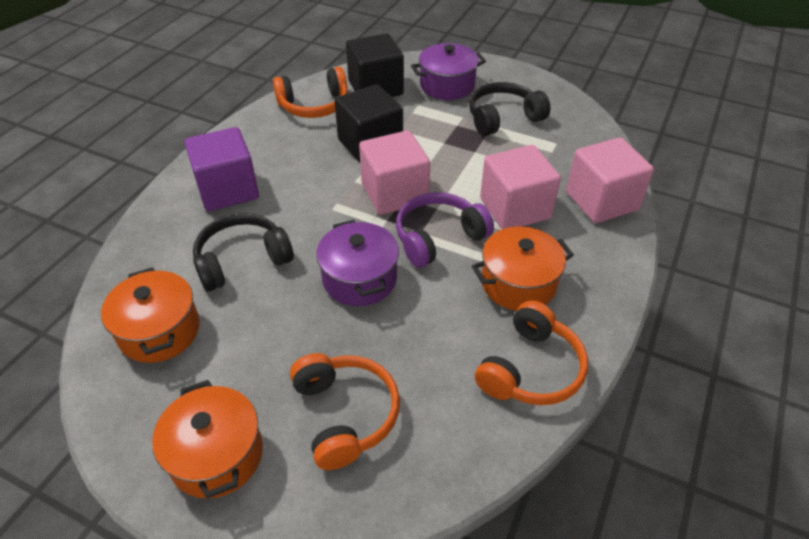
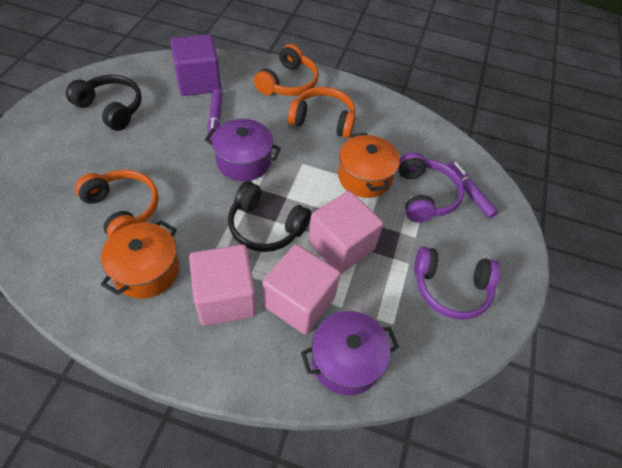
black cube: [334,84,403,163] [346,33,404,97] = 2 -> none = 0
orange pot: [101,267,200,363] [152,380,263,498] [472,226,574,311] = 3 -> [101,220,179,299] [338,133,400,198] = 2
purple headphones: [396,192,494,268] = 1 -> [398,152,464,223] [414,246,500,320] = 2
purple marker: none = 0 -> [207,89,223,141] [447,161,498,218] = 2

